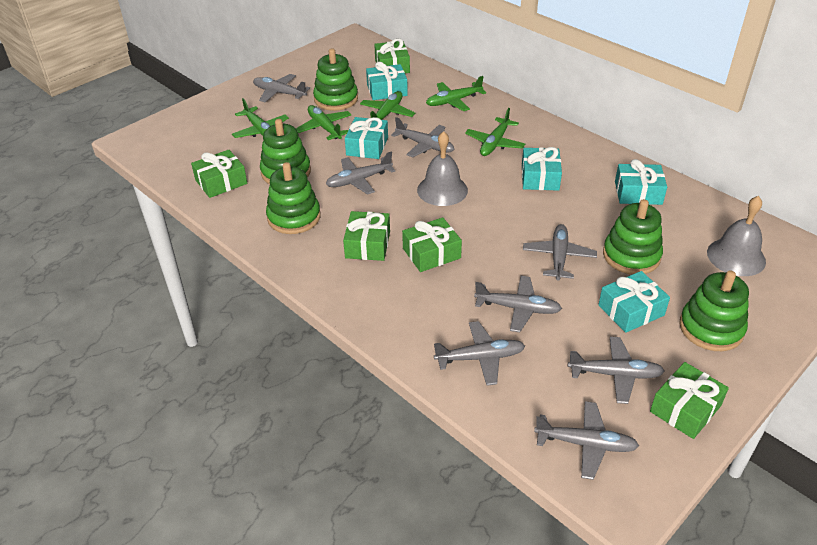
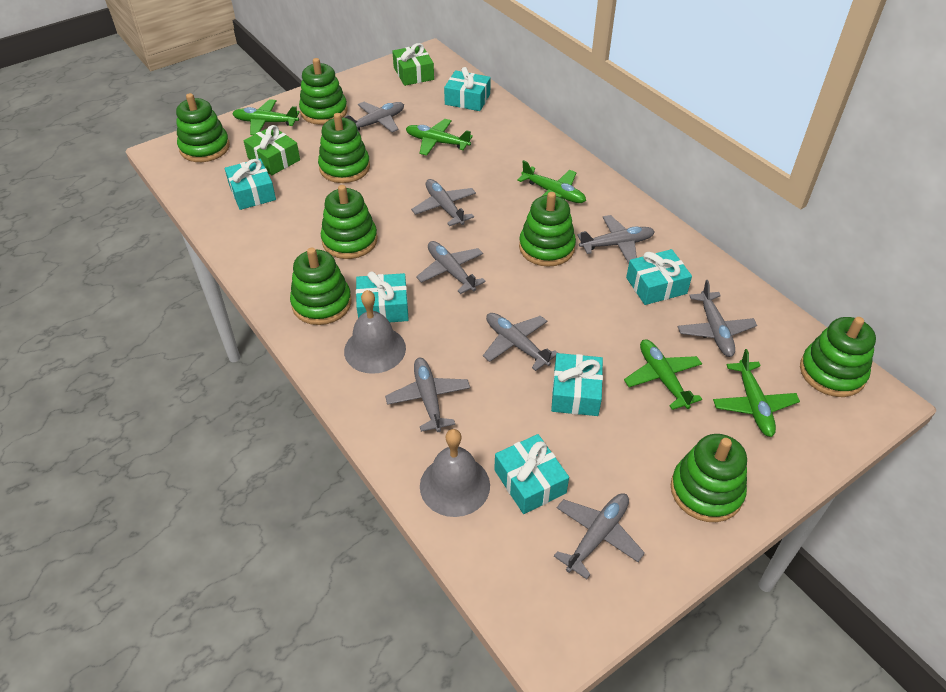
green gift: [191,150,247,198] [343,211,390,261] [374,38,410,73] [402,217,462,272] [650,362,729,439] = 5 -> [244,125,300,175] [392,43,434,86] = 2
green stacking toy: [260,119,311,184] [266,162,321,234] [313,49,358,111] [603,199,663,274] [679,270,749,351] = 5 -> [176,93,230,162] [290,247,352,325] [299,58,348,125] [318,113,370,183] [321,185,378,259] [519,192,576,267] [671,434,747,522] [800,317,876,397] = 8
turquoise gift: [345,117,388,159] [366,62,408,100] [522,147,562,191] [598,271,670,333] [615,159,667,205] = 5 -> [225,159,276,210] [356,271,409,322] [444,67,491,111] [494,434,569,514] [551,353,603,416] [626,249,692,305] = 6

